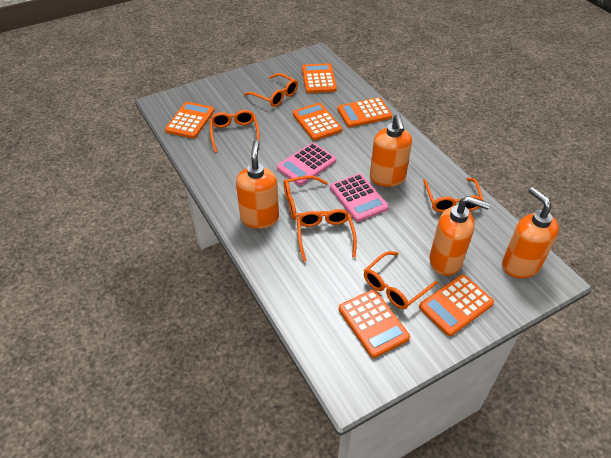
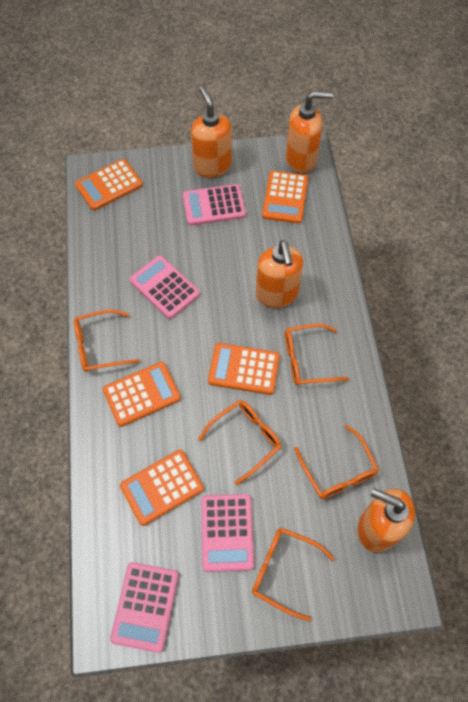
orange calculator: [165,102,214,139] [293,103,342,141] [302,63,337,93] [337,97,392,127] [339,290,410,358] [419,275,494,336] = 6 -> [75,159,143,211] [103,362,181,427] [120,450,204,526] [208,343,280,395] [262,171,308,224] = 5
orange glasses: [210,110,260,153] [244,73,298,107] [284,176,330,220] [297,209,357,262] [364,251,438,309] [423,178,484,212] = 6 -> [74,309,140,372] [198,400,281,485] [252,528,335,621] [285,324,349,385] [294,425,379,499] = 5
pink calculator: [277,143,336,185] [330,173,389,222] = 2 -> [110,562,178,653] [130,255,200,319] [183,184,246,226] [201,494,254,572] = 4

